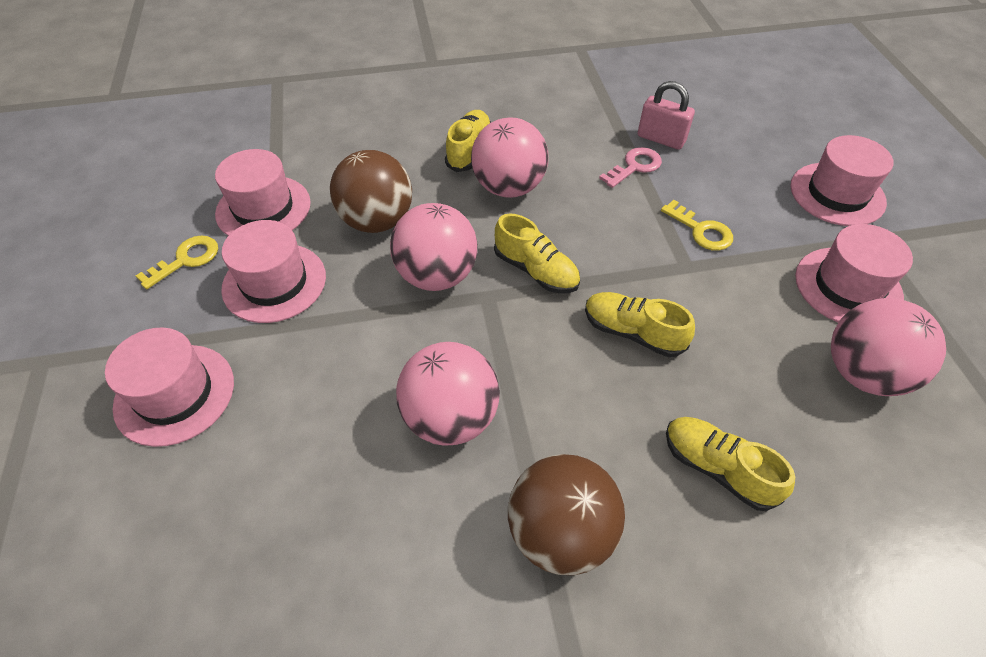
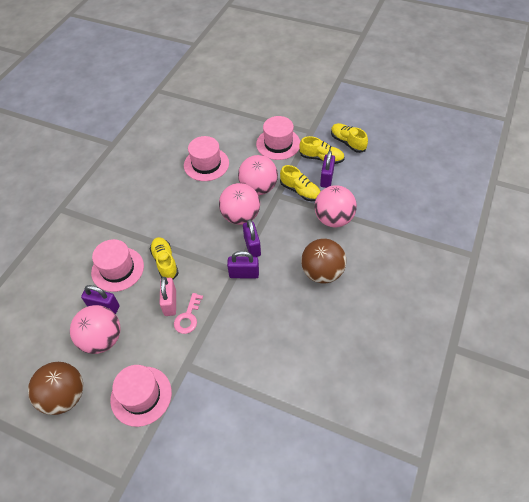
pink hat: [105,328,234,447] [215,149,311,236] [221,220,326,323] [790,135,894,226] [795,224,913,323] = 5 -> [91,239,144,292] [110,365,172,427] [184,136,229,181] [256,116,300,160] = 4
purple padlock: none = 0 -> [81,285,120,314] [227,251,259,279] [243,219,261,257] [320,151,335,188] = 4
yellow key: [136,236,218,289] [661,199,733,251] = 2 -> none = 0

